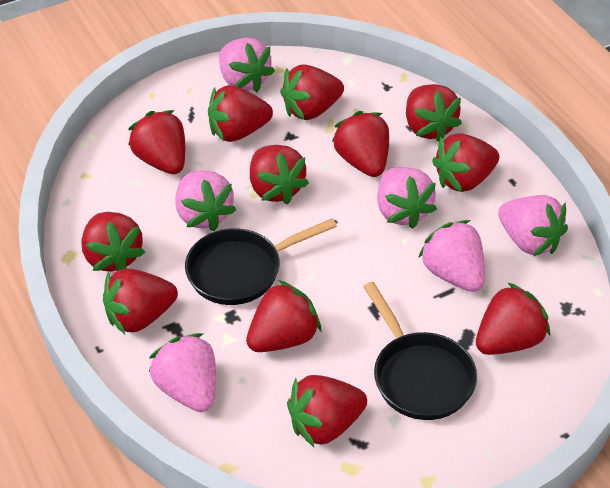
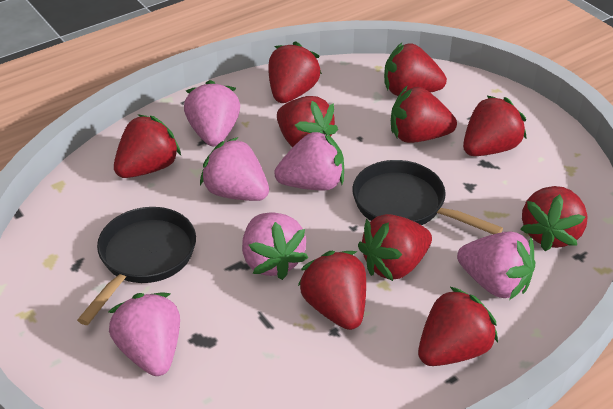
red strawberry: [81,212,145,272] [103,268,178,334] [128,110,185,174] [208,85,273,142] [246,280,321,352] [250,145,309,205] [280,64,344,120] [287,375,367,447] [332,111,389,177] [406,84,462,142] [432,133,499,193] [476,282,550,355] = 12 -> [114,114,181,178] [268,41,322,103] [277,96,338,147] [298,251,366,330] [358,214,432,281] [384,43,447,96] [391,86,457,143] [418,286,498,366] [463,95,527,156] [520,186,588,251] = 10

